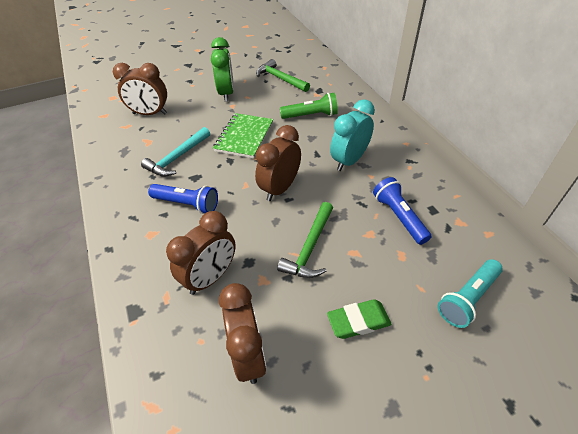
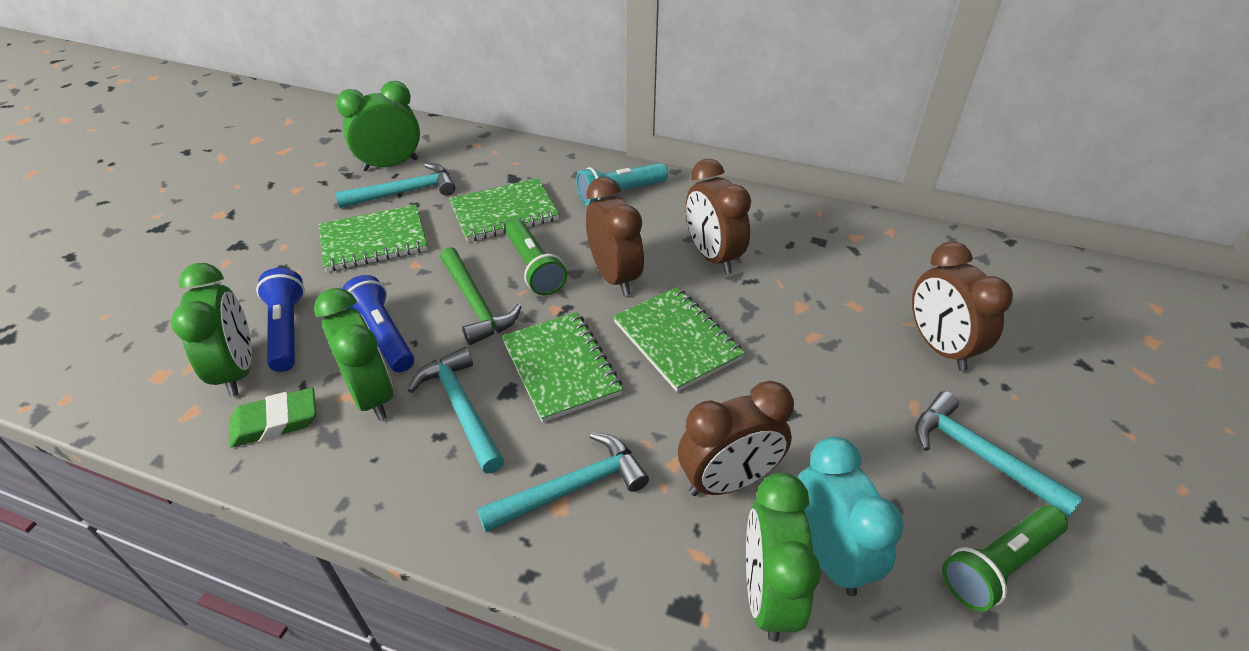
green clock: [211,37,234,102] = 1 -> [171,263,252,397] [314,288,393,421] [336,81,420,171] [746,473,821,642] = 4
green flashlight: [280,93,338,119] = 1 -> [506,219,567,295] [942,506,1068,612] = 2
green hammer: [256,59,310,92] [277,202,333,278] = 2 -> [440,247,522,345] = 1
green notebook: [213,113,273,158] = 1 -> [318,205,428,272] [449,178,559,242] [502,312,623,423] [613,287,745,392] = 4
turquoise hammer: [141,127,210,177] = 1 -> [335,163,455,208] [408,347,504,473] [477,432,649,533] [915,391,1084,517] = 4

